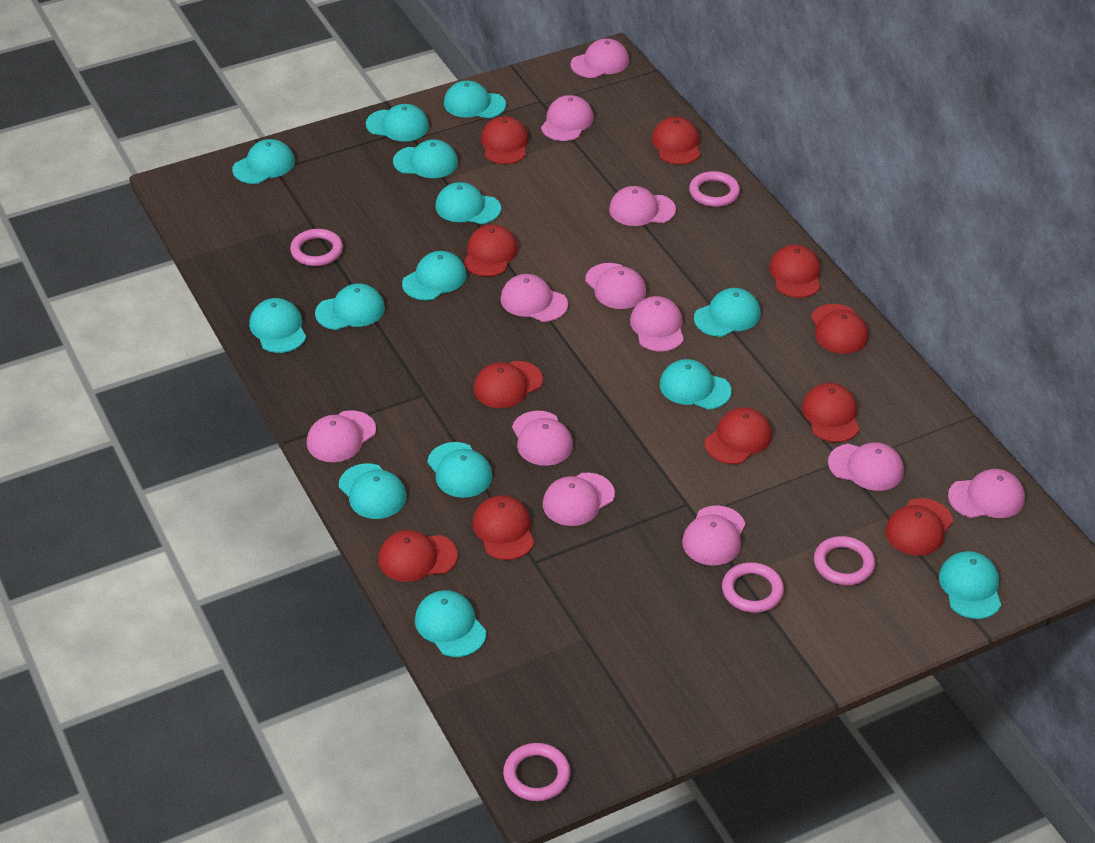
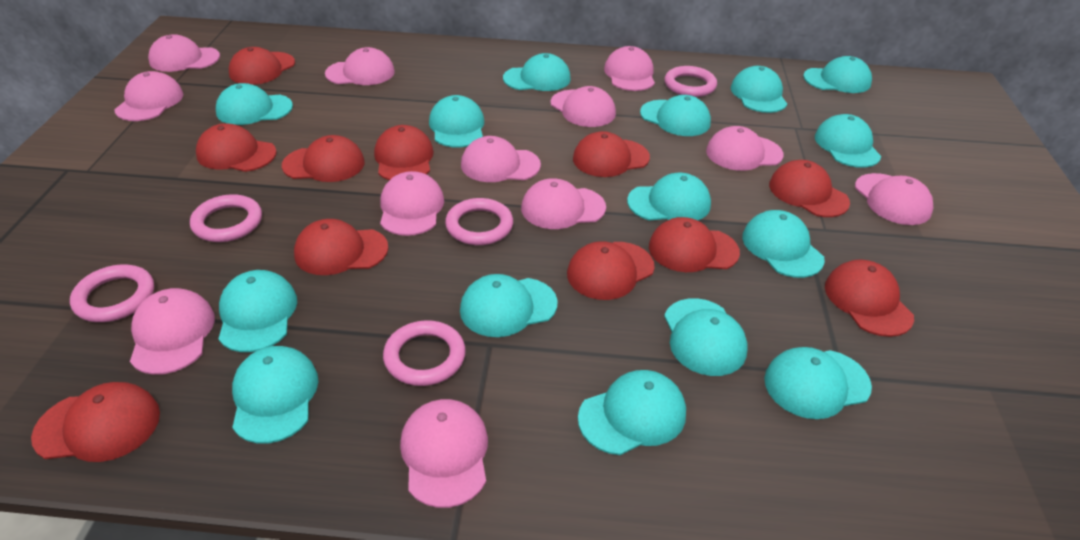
turquoise cap: [232,139,295,184] [249,298,306,353] [315,283,385,330] [339,463,407,519] [366,104,429,141] [393,140,458,178] [402,251,467,301] [415,590,486,657] [427,442,493,498] [435,182,501,224] [444,81,506,118] [660,359,731,409] [694,288,761,337] [939,551,1001,619] = 14 -> [216,83,293,125] [218,270,297,352] [232,346,318,444] [429,95,484,148] [460,274,558,337] [503,53,571,91] [578,370,686,455] [627,173,711,221] [640,95,711,136] [664,298,748,376] [731,66,787,113] [742,210,825,278] [764,347,872,419] [803,56,872,93] [815,114,881,168] = 15

